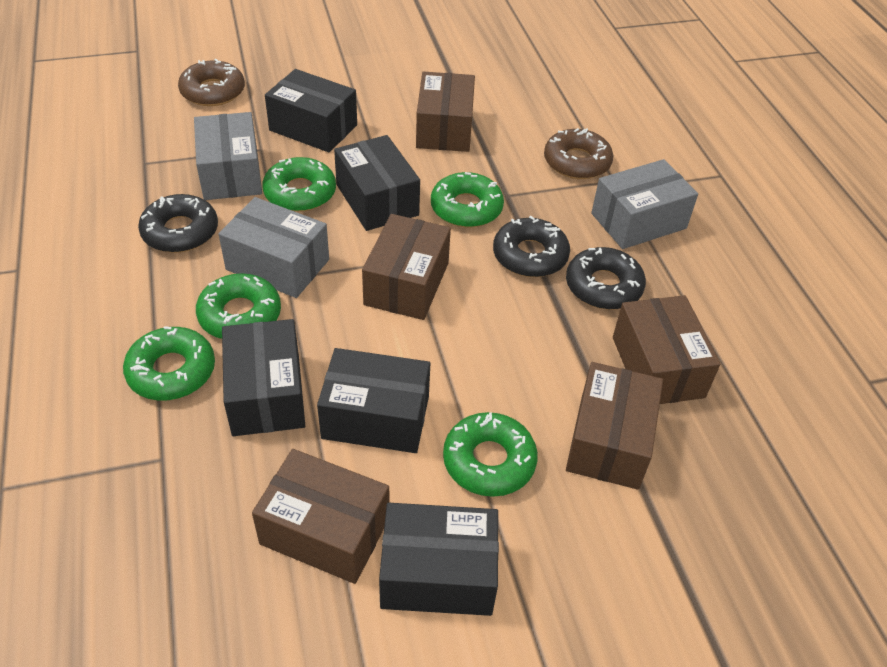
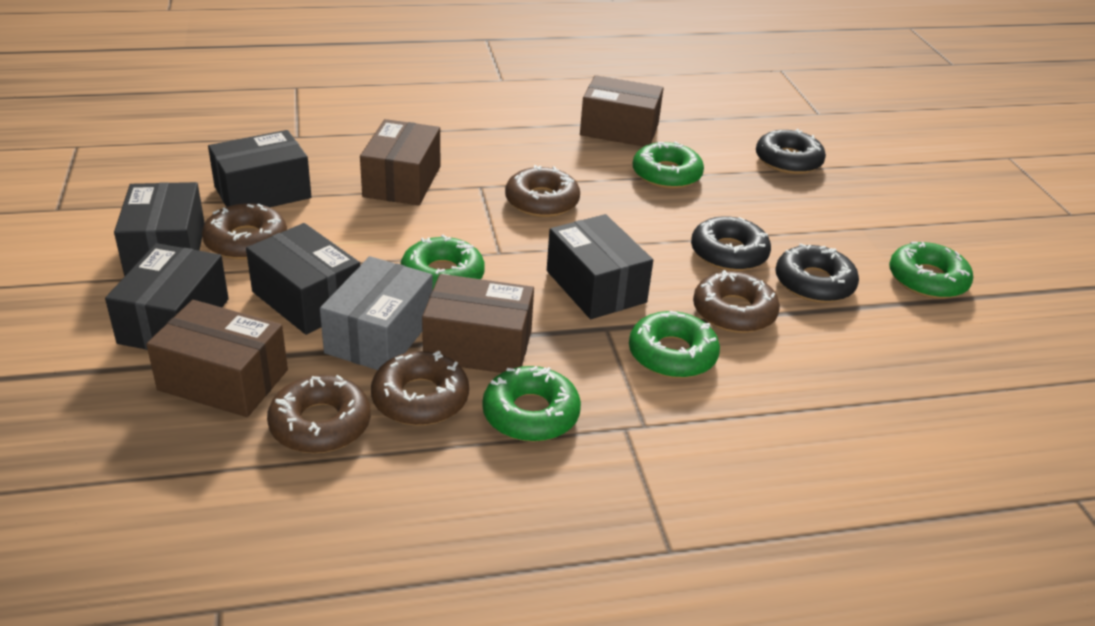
brown box: [252,449,389,584] [362,214,451,320] [416,71,475,152] [566,362,663,490] [613,295,720,404] = 5 -> [146,300,288,417] [360,119,440,205] [422,274,534,373] [580,75,664,147] = 4
brown donut: [178,59,245,106] [544,128,613,179] = 2 -> [202,203,287,260] [267,375,371,453] [371,350,469,426] [505,165,580,217] [693,270,780,333] = 5
grey box: [194,112,262,200] [219,197,329,298] [591,159,698,249] = 3 -> [320,256,433,370] = 1

